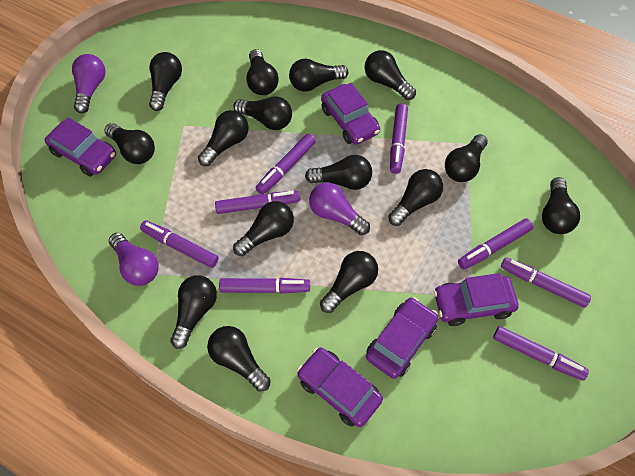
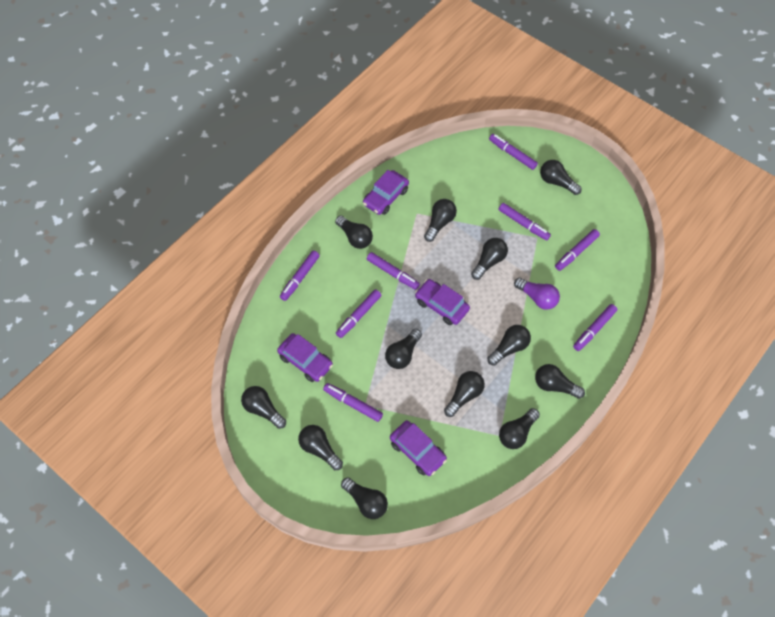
black light bulb: [105,123,155,164] [149,52,182,111] [170,275,217,349] [198,110,249,166] [207,326,271,391] [233,96,292,130] [233,201,294,256] [246,49,279,95] [289,59,348,91] [305,155,372,190] [320,251,378,313] [365,50,416,100] [388,169,443,226] [445,134,488,182] [542,177,580,234] = 15 -> [241,386,286,429] [298,425,343,470] [335,216,373,249] [341,477,388,519] [385,329,422,369] [424,199,457,242] [444,371,485,417] [471,238,508,280] [487,325,531,366] [499,408,540,449] [535,364,585,399] [540,160,582,195] = 12
purple car: [45,117,116,177] [297,347,383,427] [321,83,380,145] [366,297,439,379] [434,273,519,326] = 5 -> [277,333,333,382] [363,170,409,215] [390,420,447,476] [415,279,470,325] = 4
purple light bulb: [72,54,105,113] [109,233,159,286] [309,183,370,235] = 3 -> [514,278,560,310] = 1

